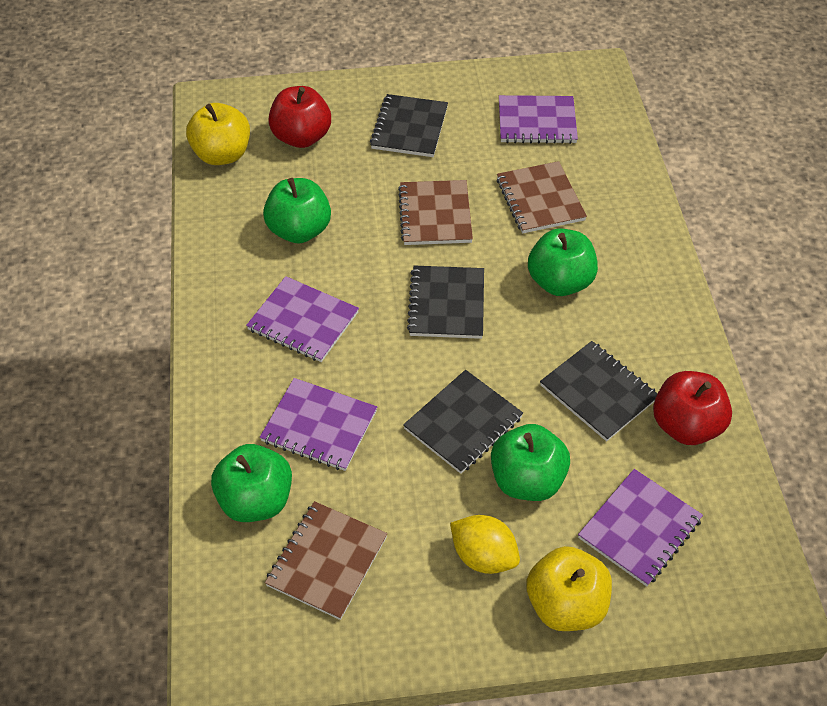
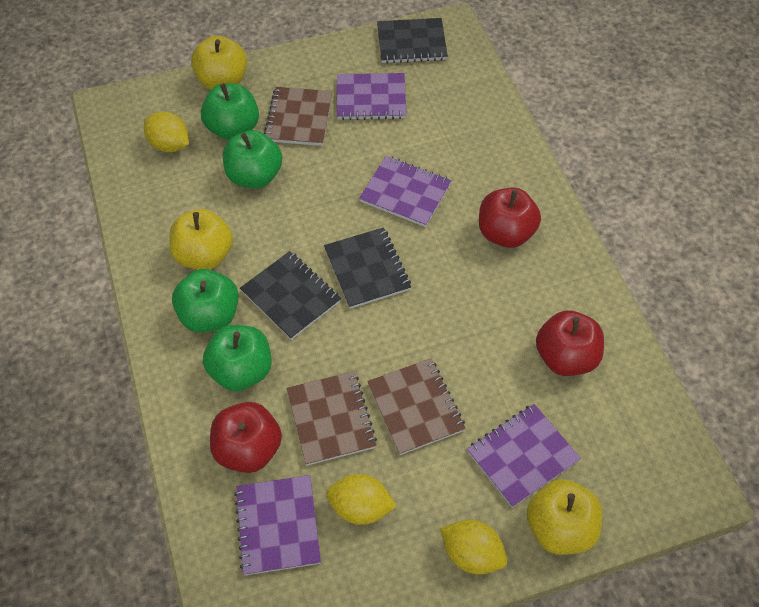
black notebook: [370,94,448,157] [403,370,523,474] [407,266,484,339] [540,341,657,441] = 4 -> [240,251,341,340] [324,227,411,309] [377,18,448,64] = 3
red apple: [268,86,331,148] [653,371,732,445] = 2 -> [210,402,282,473] [479,188,541,248] [536,311,604,376] = 3
yellow apple: [186,103,250,165] [526,546,612,631] = 2 -> [169,209,233,270] [191,35,247,90] [527,479,603,555] = 3
yellow lemon: [450,515,520,574] = 1 -> [144,112,189,152] [326,474,397,525] [440,520,507,575] = 3

